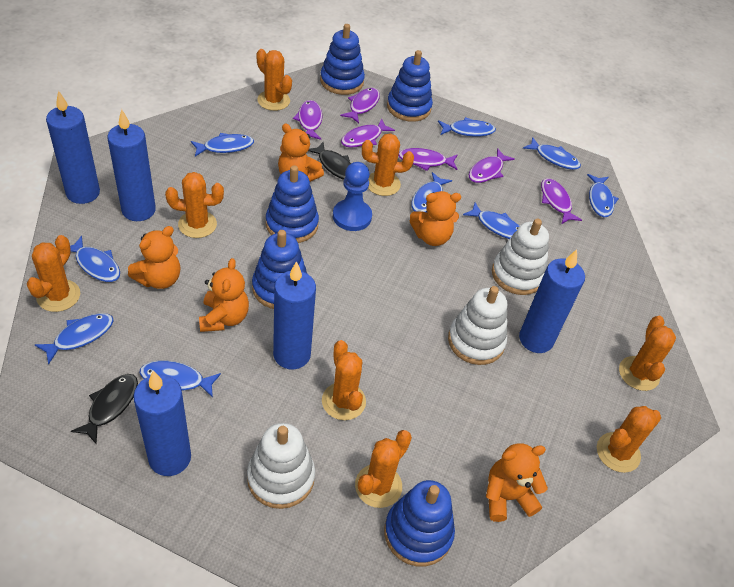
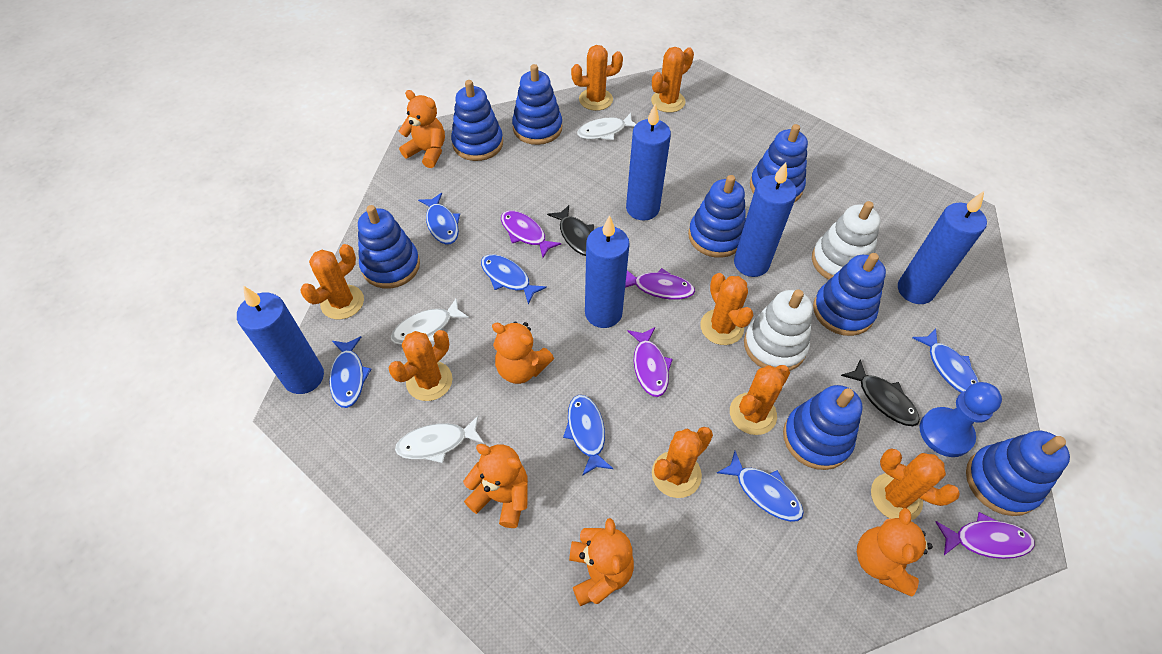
blue fish: [35,313,114,365] [70,236,120,282] [140,361,221,398] [191,133,254,157] [411,172,452,213] [438,117,496,137] [463,203,519,239] [523,137,581,170] [587,174,619,217] = 9 -> [329,336,371,408] [418,193,460,245] [481,254,547,305] [563,395,614,476] [717,451,804,522] [912,328,979,393] = 6
blue stacking toy: [252,230,307,309] [266,165,319,243] [320,24,365,95] [384,480,455,567] [387,50,433,122] = 5 -> [358,205,420,289] [451,80,503,161] [512,64,562,145] [688,175,746,258] [750,124,808,203] [783,385,863,470] [813,253,886,336] [966,431,1070,516] = 8
purple fish: [293,100,322,140] [340,88,380,123] [341,118,395,148] [398,148,458,171] [469,148,515,183] [541,178,582,224] = 6 -> [501,211,561,258] [625,268,695,300] [628,327,673,397] [935,512,1035,559] = 4
white fish: none = 0 -> [391,298,469,345] [395,416,484,463] [577,113,636,140] = 3
white stacking toy: [247,423,315,509] [448,286,507,365] [492,219,549,295] = 3 -> [744,289,813,371] [812,201,880,280] = 2

